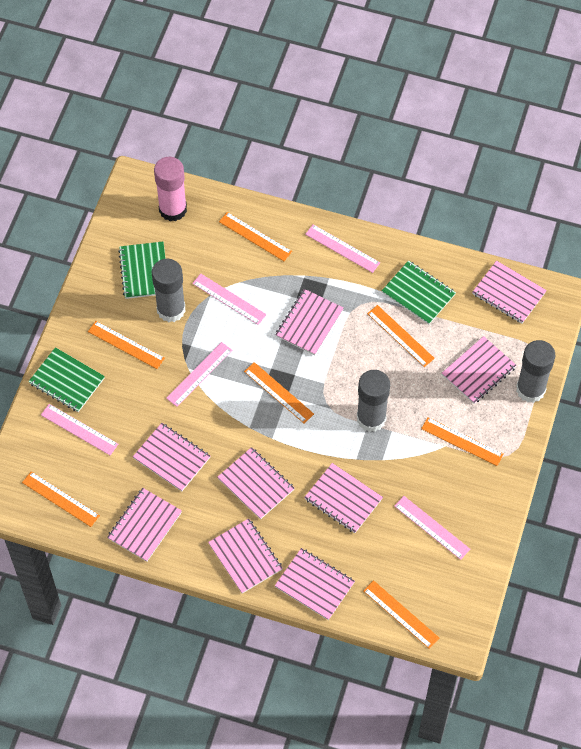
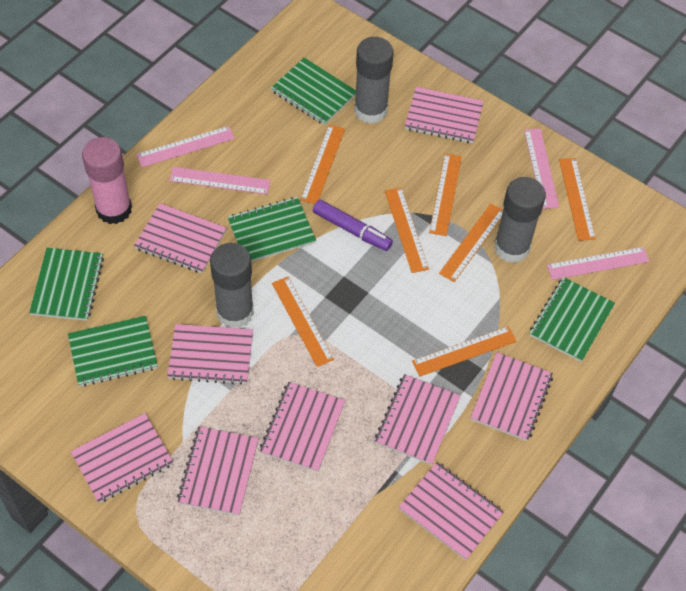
green notebook: [28,347,105,412] [118,242,166,299] [382,260,456,324] = 3 -> [29,248,104,321] [68,316,158,387] [228,197,316,262] [271,58,356,125] [530,277,615,362] = 5
pink ruler: [41,404,118,455] [166,342,232,407] [192,274,267,325] [305,224,380,273] [394,496,470,560] = 5 -> [136,126,235,167] [169,167,271,194] [524,129,559,209] [547,247,649,280] = 4
purple marker: none = 0 -> [313,199,393,251] = 1

